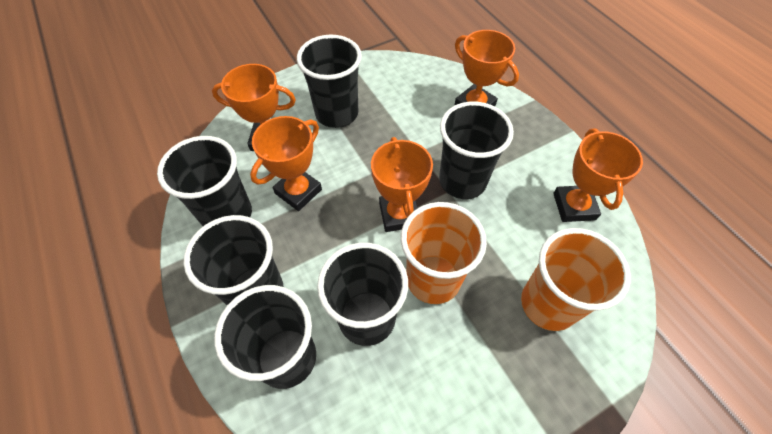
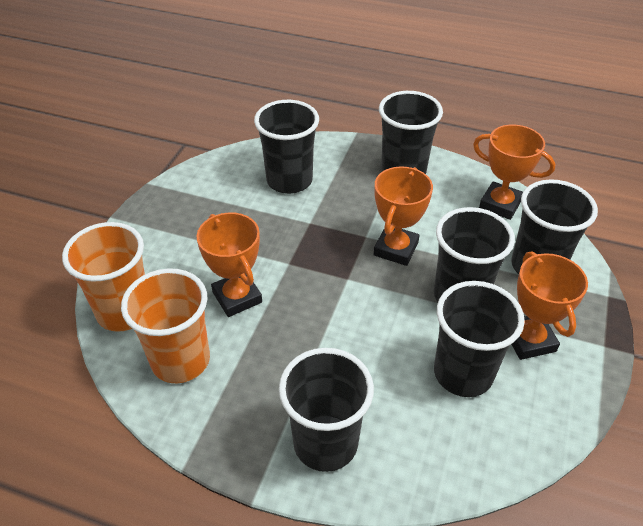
orange trophy: [212,64,296,151] [250,116,322,211] [371,137,433,232] [454,30,519,106] [553,128,643,222] = 5 -> [197,212,262,317] [374,166,433,266] [473,125,555,220] [511,251,588,360] = 4

